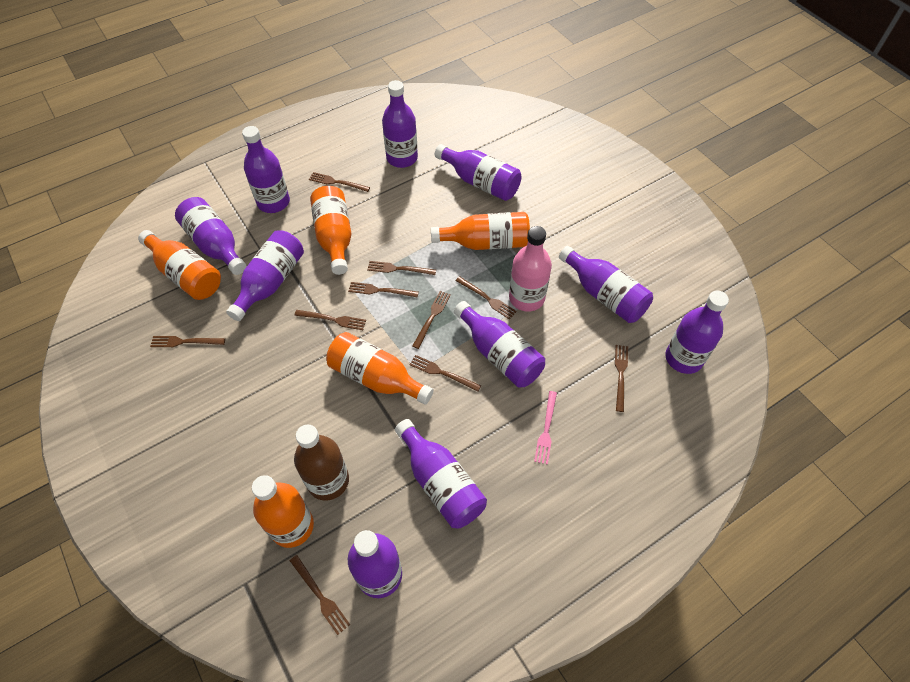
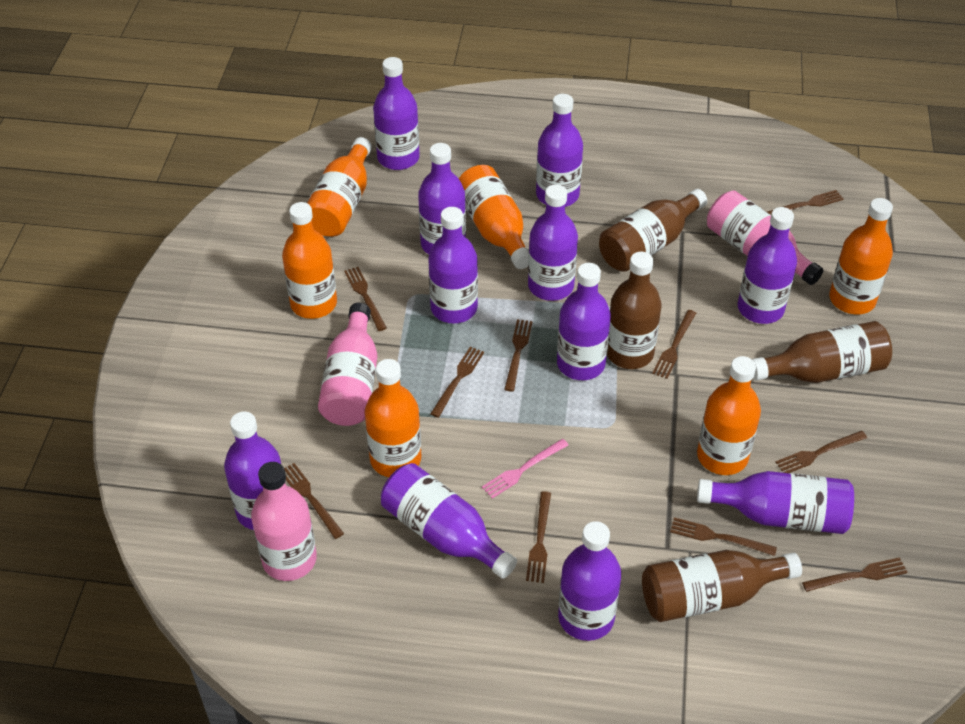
brown bottle: [294,424,349,501] = 1 -> [599,189,707,272] [607,252,661,369] [642,550,802,622] [752,321,892,383] = 4
orange bottle: [138,230,221,300] [252,475,314,548] [310,186,352,275] [326,332,434,405] [431,212,530,250] = 5 -> [282,202,337,319] [307,137,372,237] [365,359,421,477] [459,165,529,269] [697,356,761,475] [829,198,893,314] = 6
pink bottle: [509,226,552,312] = 1 -> [251,462,317,581] [318,303,377,426] [707,190,823,285] = 3
purple bottle: [175,197,246,275] [226,231,304,321] [242,126,290,213] [348,530,402,598] [382,80,418,168] [395,419,487,529] [435,144,521,201] [454,301,545,387] [559,246,653,323] [665,291,729,374] = 10 -> [224,412,286,530] [373,57,420,170] [381,463,517,579] [418,143,466,254] [428,207,478,324] [528,184,578,301] [536,94,583,207] [557,263,611,380] [558,521,621,641] [697,471,854,534] [738,207,797,324] = 11

